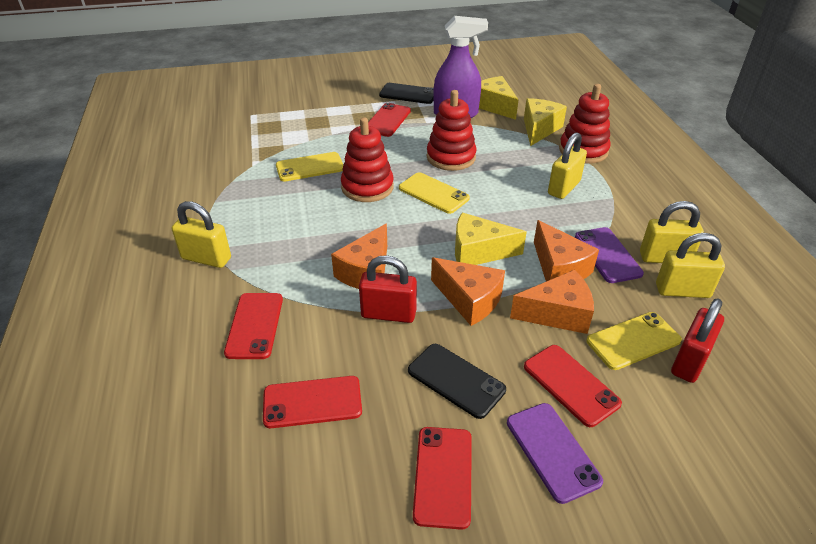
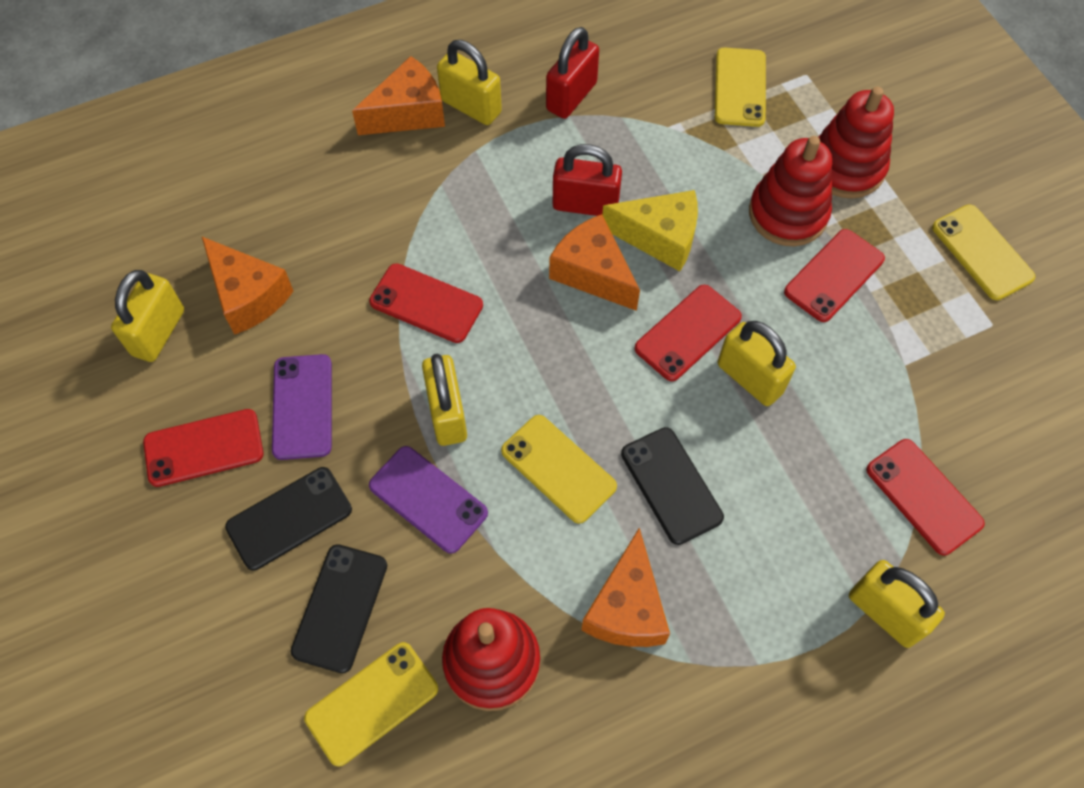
black phone: [379,83,434,104] [408,344,506,419] = 2 -> [225,467,352,570] [291,544,387,673] [621,427,724,545] = 3
purple spray bottle: [433,16,488,118] = 1 -> none = 0
yellow cheese: [455,213,527,265] [479,76,518,120] [524,98,567,146] = 3 -> [602,190,698,271] = 1
yellow padlock: [172,201,231,268] [548,132,587,199] [640,201,704,263] [656,233,725,298] = 4 -> [111,270,184,362] [422,353,467,446] [437,40,502,125] [718,321,796,406] [849,560,945,648] = 5
yellow phone: [276,152,343,181] [399,172,470,214] [586,312,682,370] = 3 -> [304,642,438,767] [501,415,617,524] [715,48,766,127] [932,205,1035,300] = 4

